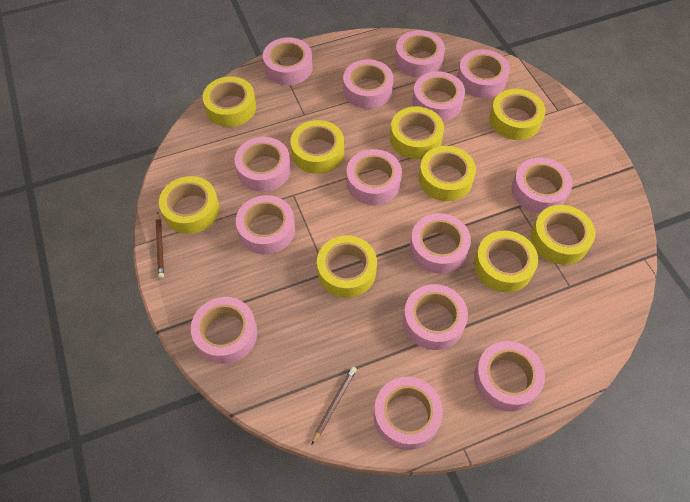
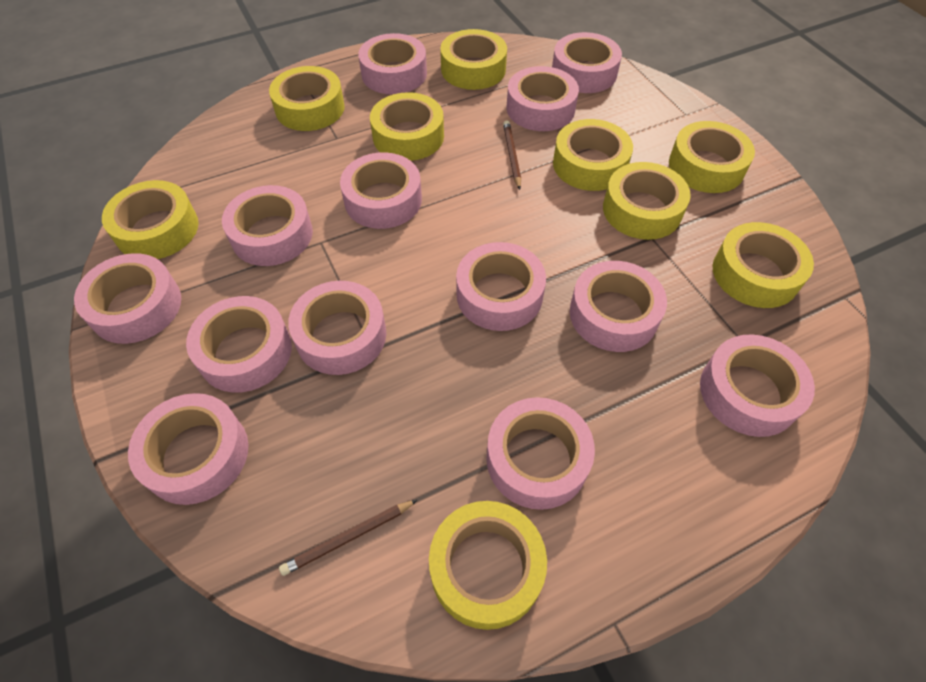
pink tape: [191,297,257,364] [235,137,291,192] [236,195,295,254] [263,37,313,85] [343,59,394,109] [347,149,402,205] [374,377,443,450] [395,30,445,78] [403,284,468,350] [410,213,471,274] [412,71,465,121] [457,49,510,98] [474,341,545,411] [511,157,572,214] = 14 -> [74,253,181,344] [128,393,249,505] [186,296,292,393] [222,185,313,266] [288,281,386,375] [340,152,422,229] [358,33,427,94] [456,242,546,331] [486,397,595,510] [506,66,579,131] [552,32,622,93] [570,261,667,352] [700,334,815,437] = 13

